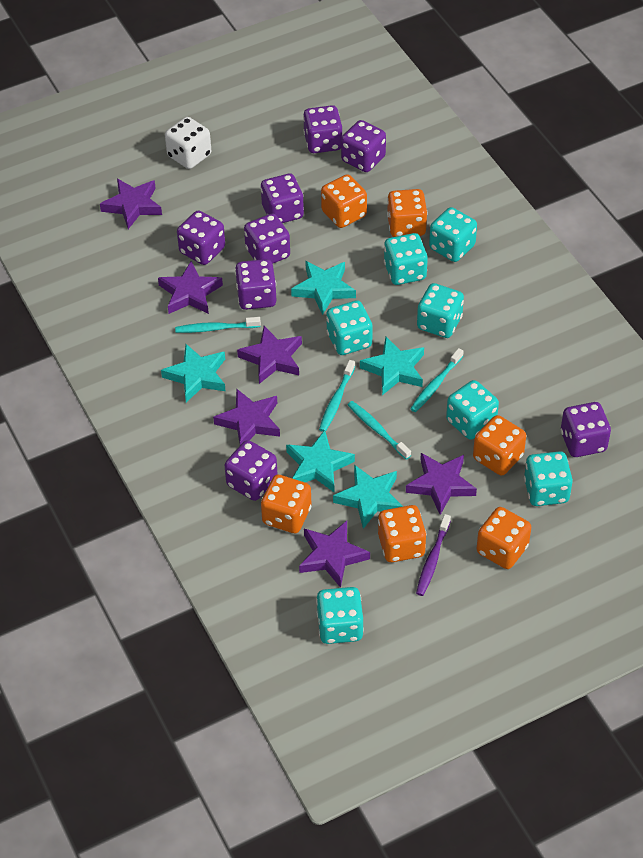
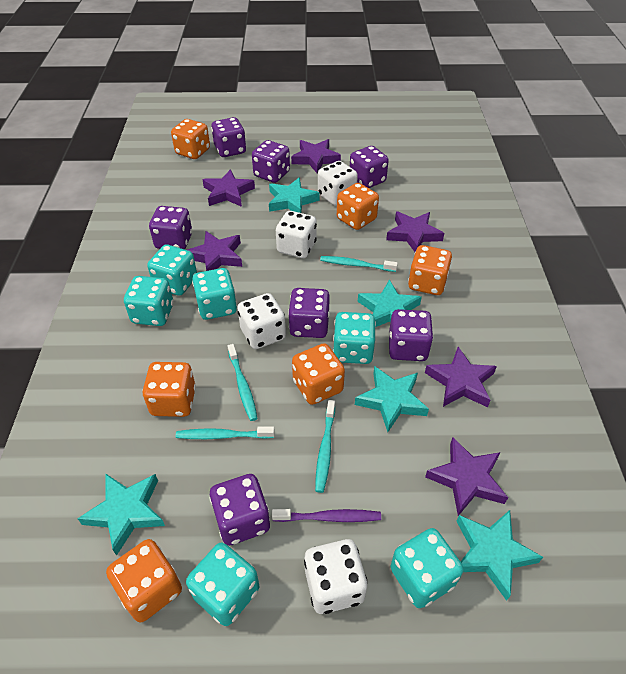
purple dice: [177,210,225,265] [225,440,278,501] [235,259,276,310] [244,214,290,264] [261,174,304,223] [303,105,342,153] [341,120,386,172] [561,402,611,457] = 8 -> [149,206,192,250] [209,474,270,546] [211,117,246,157] [252,140,290,183] [288,288,330,338] [350,146,389,188] [388,309,433,361] = 7
turquoise dice: [316,587,364,644] [326,300,373,355] [384,233,428,285] [417,283,464,338] [429,207,477,262] [446,380,499,440] [524,451,573,506] = 7 -> [124,276,173,326] [147,245,197,296] [186,543,259,626] [192,268,237,320] [333,312,376,364] [391,528,464,608] = 6
white dice: [165,117,211,169] = 1 -> [237,293,286,349] [276,211,317,258] [304,539,368,614] [318,161,358,206] = 4

